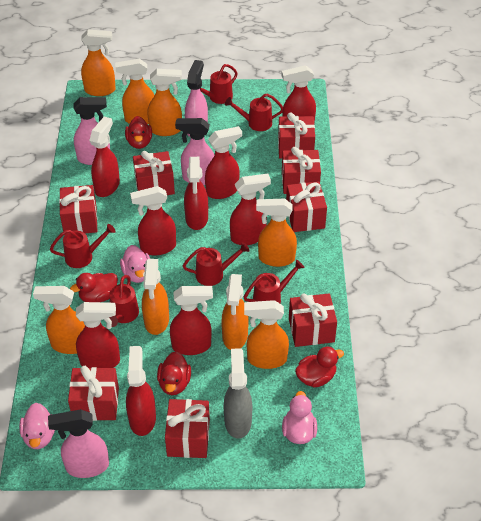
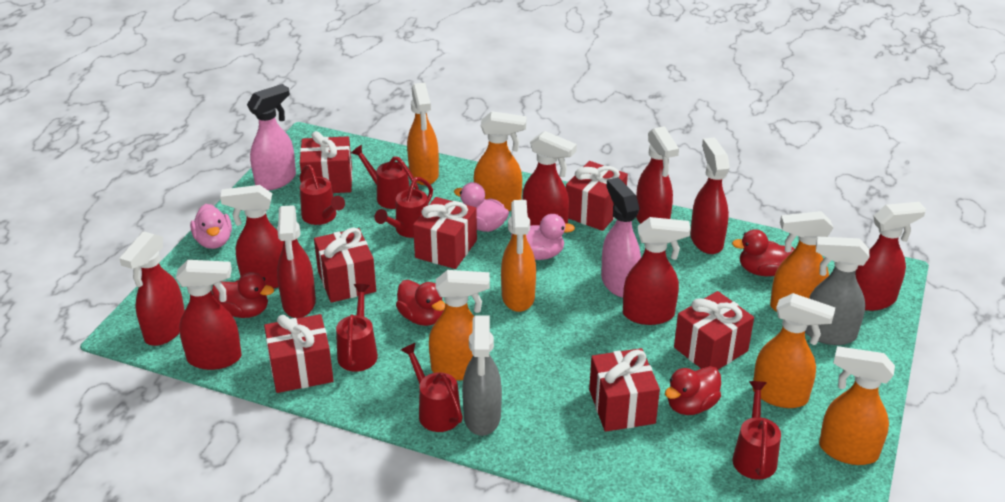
grey spray bottle: [224,348,252,439] = 1 -> [462,315,502,436] [805,236,870,345] = 2
orange spray bottle: [33,286,85,354] [81,30,116,96] [115,59,155,124] [142,259,169,335] [147,69,182,136] [221,274,249,350] [244,300,289,369] [256,199,297,267] = 8 -> [407,83,439,185] [429,270,490,381] [474,111,527,211] [501,200,536,312] [752,293,836,408] [770,211,833,312] [819,346,895,465] = 7
pink spray bottle: [48,409,109,478] [74,97,110,165] [175,118,214,185] [185,60,208,137] = 4 -> [247,84,296,190] [601,177,641,298] = 2
red gift: [59,185,97,235] [68,366,119,421] [133,151,175,195] [165,399,210,458] [278,113,315,158] [282,147,321,194] [286,181,327,232] [289,293,337,347] = 8 -> [264,314,334,393] [300,131,352,193] [314,228,376,303] [413,197,477,269] [566,161,628,231] [589,348,660,432] [674,291,754,369] = 7

